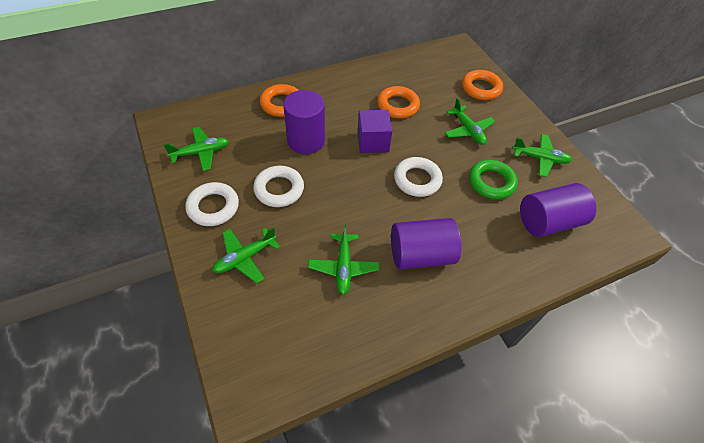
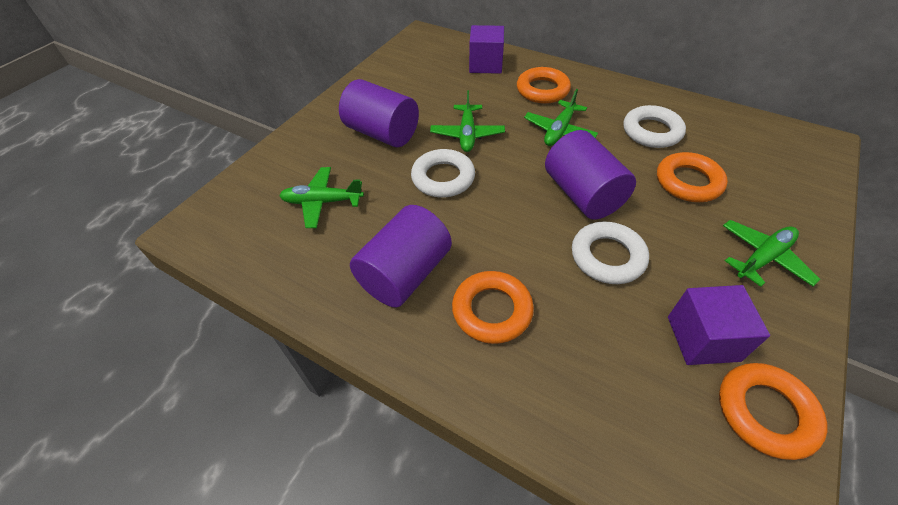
green plane: [164,127,229,171] [212,227,280,283] [308,224,379,295] [445,98,495,145] [512,134,572,177] = 5 -> [279,167,364,228] [430,90,505,152] [524,89,598,146] [723,220,821,287] = 4
green ring: [469,160,518,199] = 1 -> none = 0
orange ring: [260,84,299,117] [377,86,420,118] [462,70,503,100] = 3 -> [452,271,534,344] [517,67,571,104] [657,152,728,202] [719,363,827,460] = 4
purple cube: [357,110,392,153] = 1 -> [469,25,504,74] [668,285,770,365] = 2

